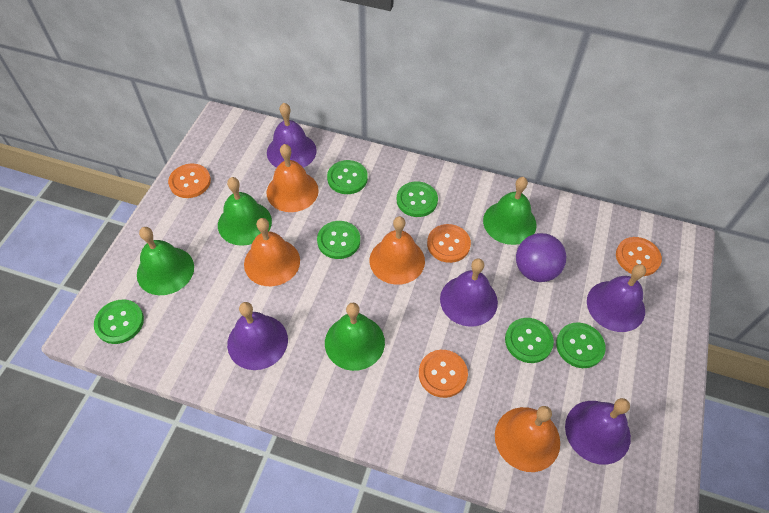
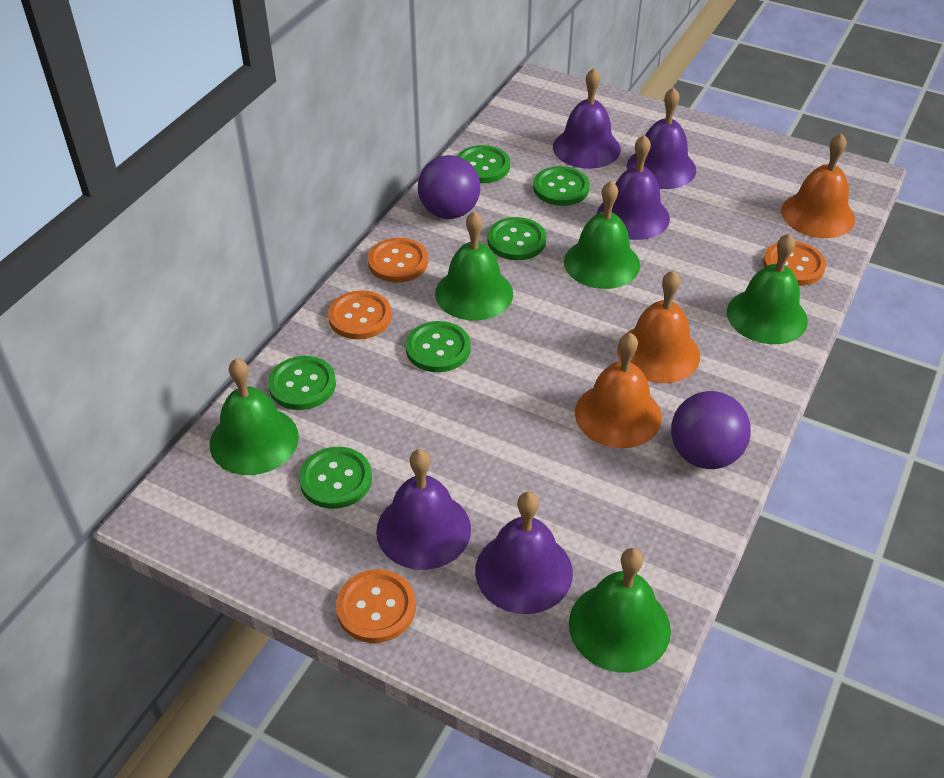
green bell: [137,227,194,295] [218,177,272,246] [325,303,385,371] [483,177,537,245] = 4 -> [210,358,299,475] [435,211,513,321] [564,181,640,289] [569,548,671,672] [727,234,808,344] = 5
orange bell: [244,218,300,286] [267,144,319,212] [370,216,425,285] [495,406,560,472] = 4 -> [575,333,662,448] [617,271,700,383] [781,133,855,238] = 3
purple ball: [516,233,566,282] = 1 -> [418,155,480,219] [671,391,751,469] = 2

